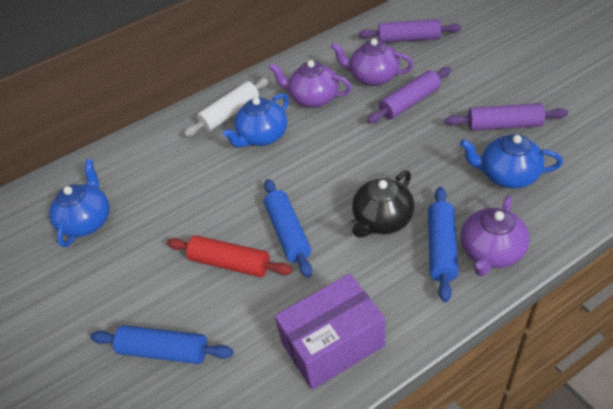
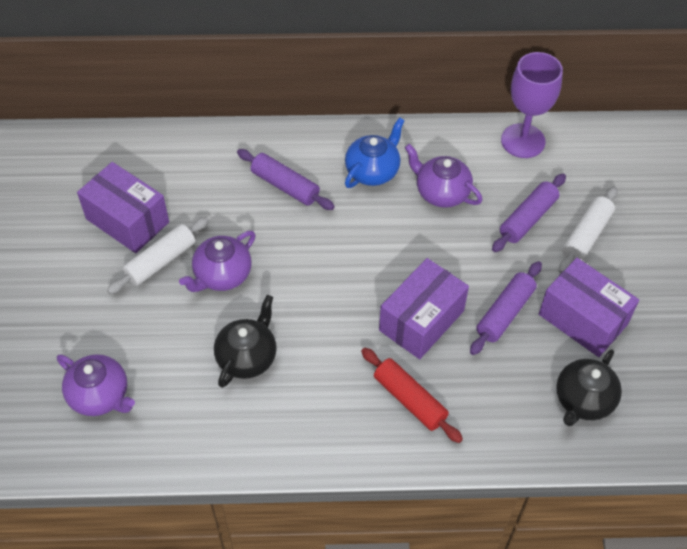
black teapot: [348,170,414,238] = 1 -> [214,295,277,388] [556,349,622,426] = 2
blue rolling pin: [90,325,233,364] [264,179,312,278] [428,187,458,302] = 3 -> none = 0
blue teapot: [49,159,109,247] [222,93,289,147] [460,134,563,188] = 3 -> [345,117,405,188] = 1
purple box: [275,274,385,390] = 1 -> [77,162,169,253] [379,258,469,359] [539,258,639,357] = 3
purple goblet: none = 0 -> [501,52,563,158] = 1
white rolling pin: [184,77,270,137] = 1 -> [107,217,209,294] [559,186,618,274] = 2

